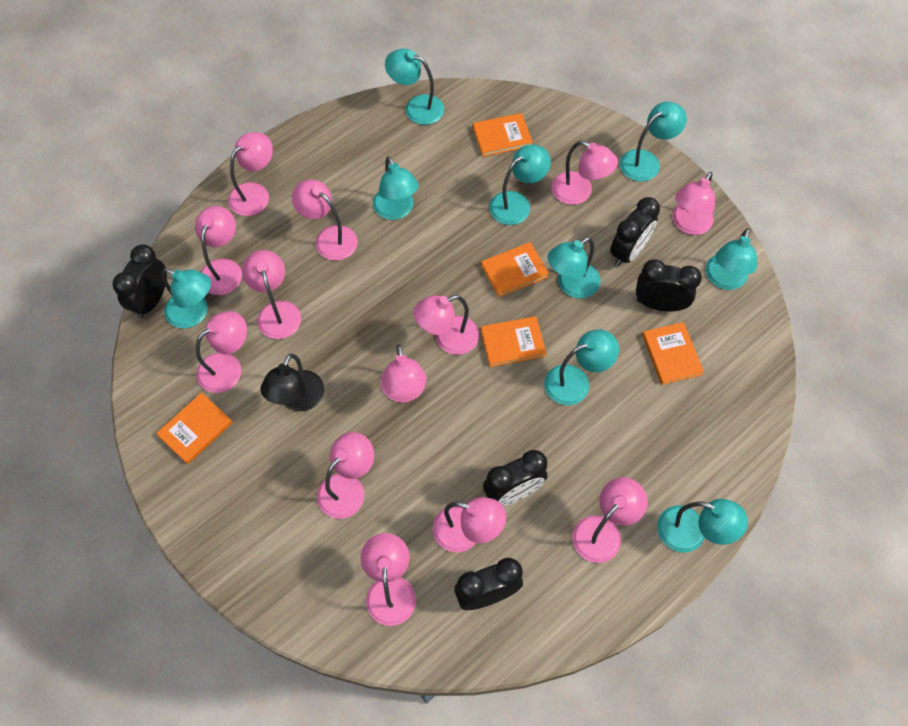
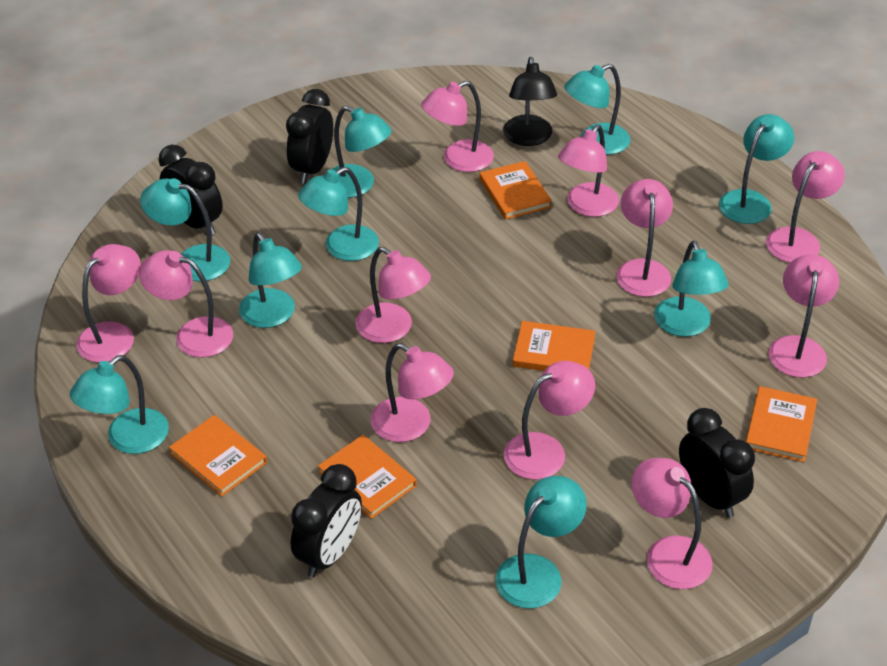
black clock: [113,244,167,319] [454,558,523,610] [483,450,547,506] [610,197,660,267] [636,260,702,312] = 5 -> [159,145,223,234] [286,89,333,184] [291,464,362,578] [679,408,755,518] = 4
pink lamp: [195,206,242,295] [196,311,247,393] [228,132,273,216] [242,250,301,339] [292,180,358,261] [317,432,374,519] [361,533,416,626] [381,344,427,402] [414,295,479,355] [433,497,506,552] [551,141,618,205] [572,477,648,563] [672,172,715,235] = 13 -> [76,244,141,363] [139,250,233,358] [355,247,431,343] [371,343,454,442] [421,81,494,172] [504,361,595,480] [558,125,619,217] [616,179,673,297] [632,458,713,589] [766,151,845,263] [768,254,839,378] = 11

